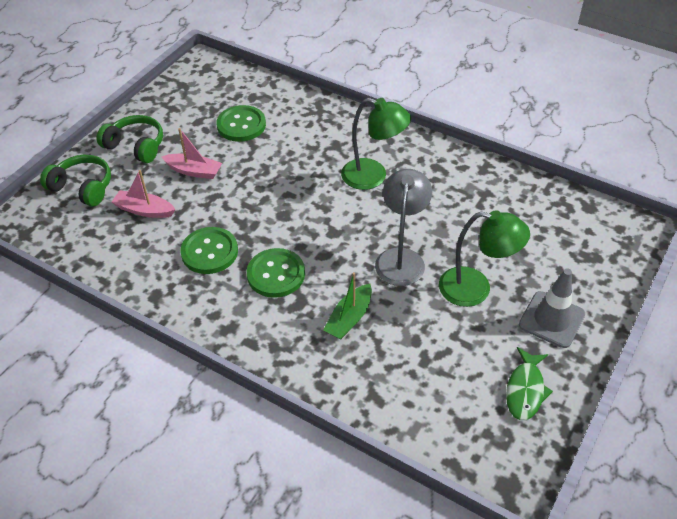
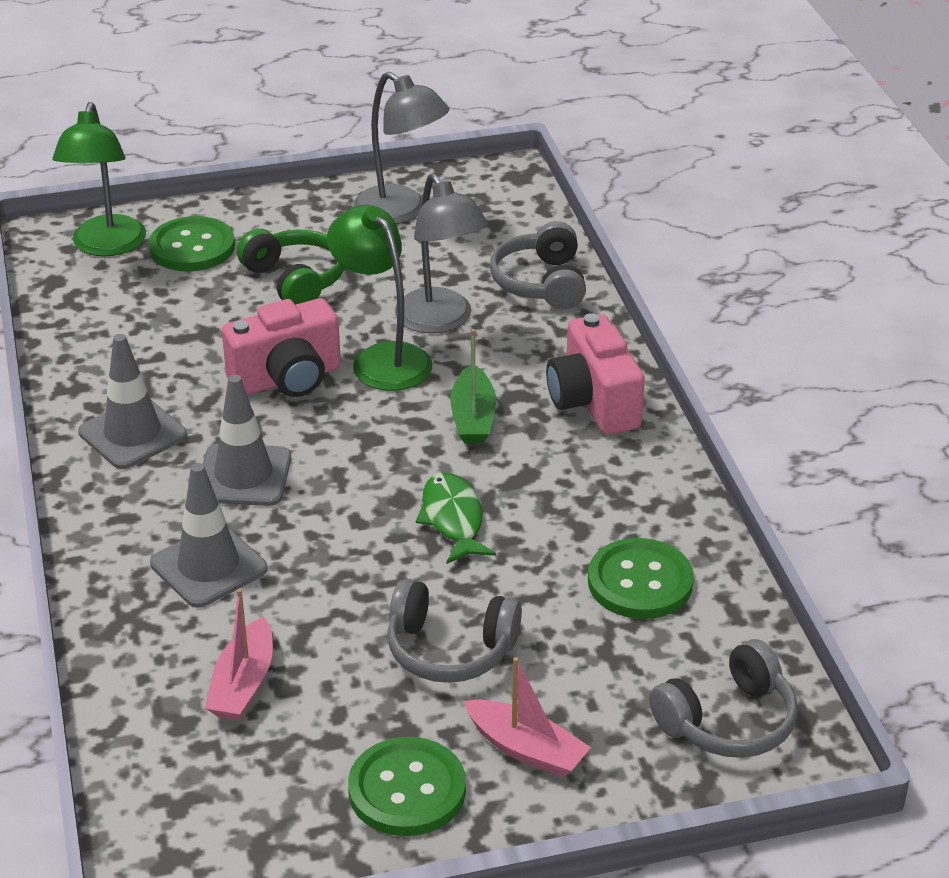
green headphones: [40,155,111,207] [97,115,163,163] = 2 -> [237,229,345,305] = 1
grey headphones: none = 0 -> [387,579,522,683] [490,221,586,310] [649,639,798,758] = 3
grey lamp: [375,169,432,286] = 1 -> [353,72,449,224] [395,173,488,334] = 2
grey traffic cone: [519,269,585,348] = 1 -> [78,334,187,469] [150,463,267,608] [203,375,292,506] = 3
pink camera: none = 0 -> [222,298,341,397] [546,313,645,435] = 2

